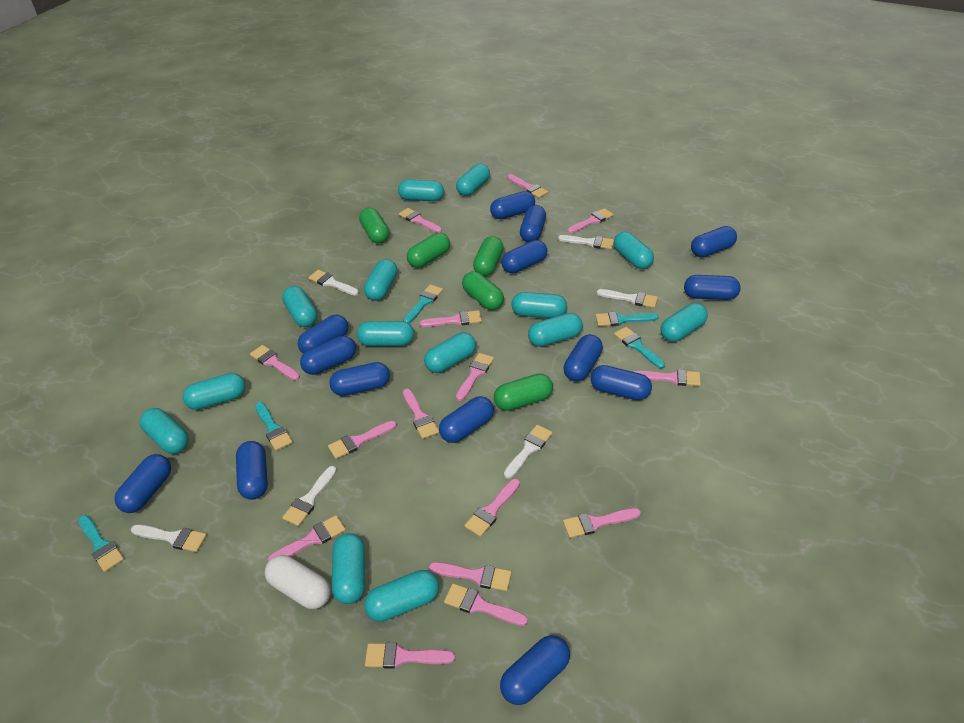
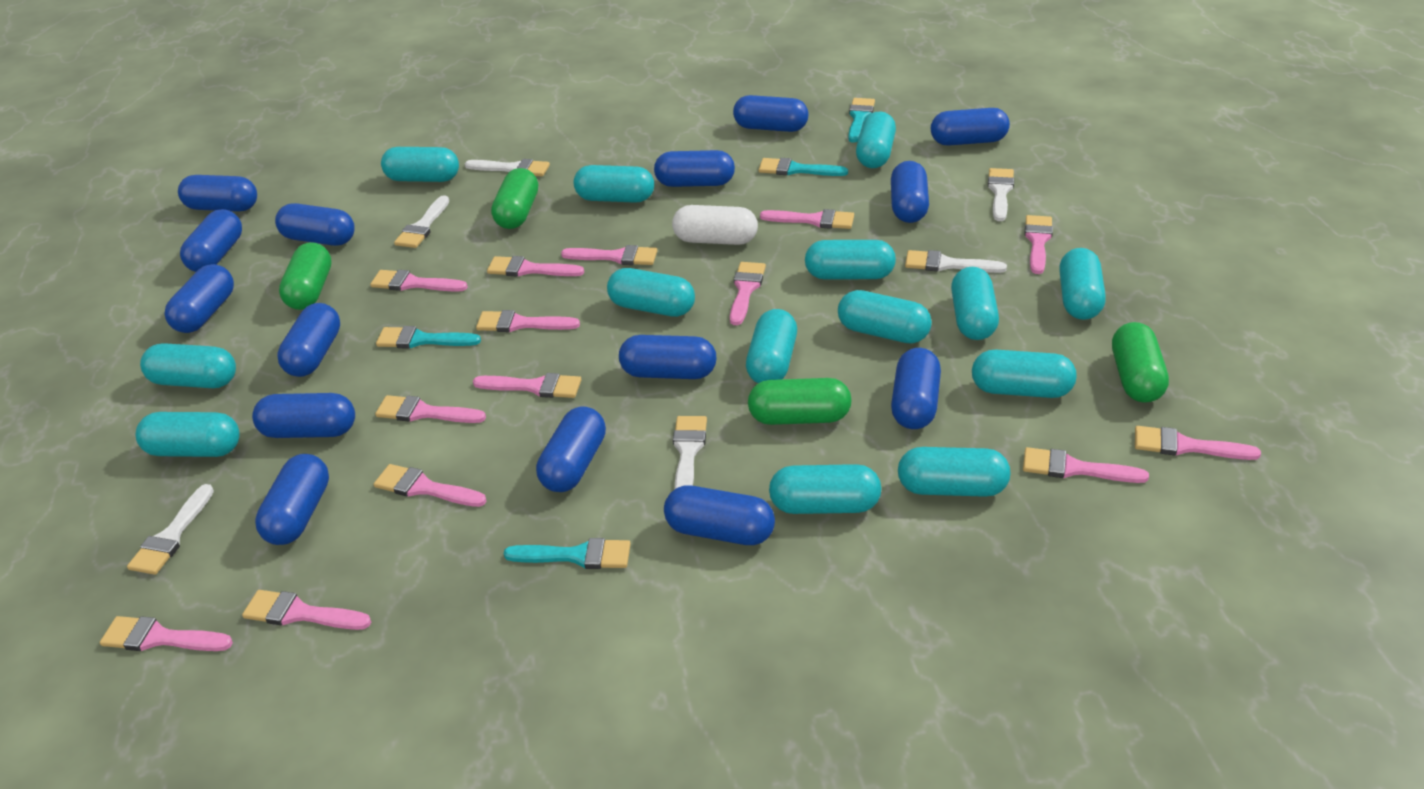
blue capsule: [114,454,171,513] [236,441,268,500] [298,315,348,353] [300,336,356,375] [329,362,390,396] [439,396,494,443] [490,191,535,219] [500,635,570,705] [501,240,547,273] [520,205,546,242] [563,334,603,381] [590,365,652,400] [684,275,741,300] [691,226,737,257] = 14 -> [164,264,234,333] [178,175,257,212] [180,209,242,272] [252,393,355,438] [255,454,329,545] [275,203,355,246] [277,303,340,377] [536,406,606,492] [619,335,717,379] [654,150,735,187] [664,485,775,545] [733,95,808,132] [891,161,929,223] [891,348,941,429] [931,108,1010,146] = 15
green capsule: [359,208,389,244] [407,233,450,268] [462,271,504,310] [473,236,504,276] [494,373,553,411] = 5 -> [279,242,331,310] [491,168,538,229] [748,378,852,425] [1112,322,1169,403] = 4
pink brush: [250,345,300,380] [268,515,346,562] [328,421,396,459] [365,642,455,669] [399,208,442,233] [403,389,439,439] [420,310,482,327] [429,562,512,591] [444,583,528,626] [456,353,494,401] [464,479,520,537] [507,174,548,198] [563,508,641,538] [567,208,614,233] [633,369,701,386] = 15 -> [100,616,233,651] [242,590,371,630] [370,270,468,292] [374,464,487,507] [375,395,486,423] [473,373,581,398] [476,310,580,332] [487,256,584,276] [561,245,657,265] [730,262,766,325] [760,209,854,229] [1023,447,1149,483] [1025,215,1053,274] [1135,426,1261,460] = 14
turquoise brush: [78,515,124,572] [255,402,293,451] [403,284,443,323] [595,312,659,326] [614,327,665,369] = 5 -> [376,326,481,349] [503,538,631,569] [759,158,848,176] [848,98,875,143] = 4

